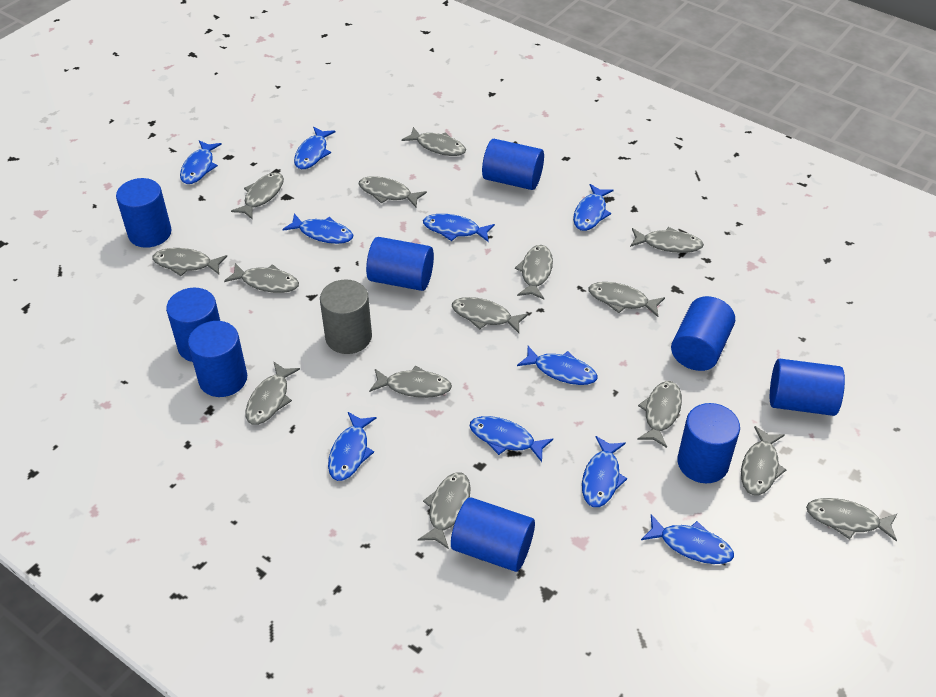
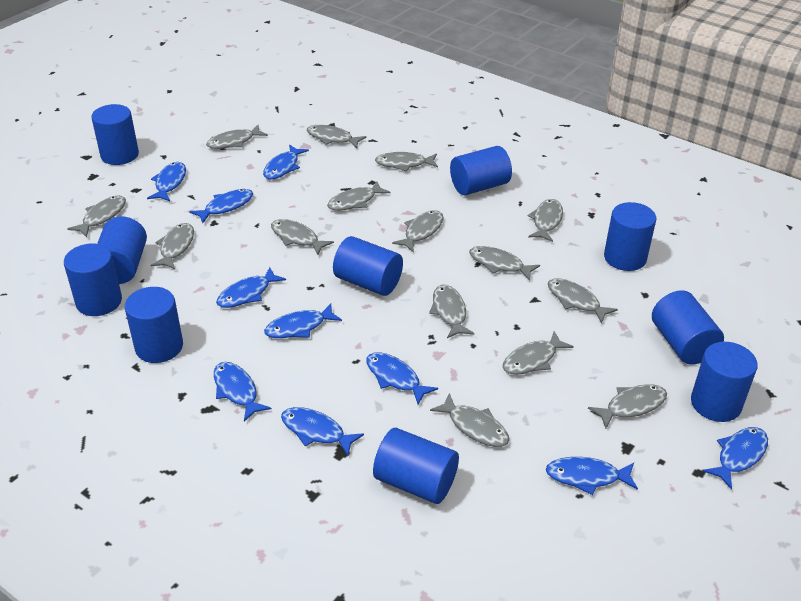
blue cylinder: [116,178,172,248] [166,288,220,362] [188,321,247,397] [366,237,434,291] [451,497,535,572] [482,139,544,190] [671,296,735,371] [678,403,740,483] [770,359,845,416] = 9 -> [64,243,122,316] [91,104,139,165] [97,217,147,284] [125,287,183,363] [333,236,403,296] [373,428,459,504] [450,146,512,195] [604,202,656,271] [652,290,724,365] [691,342,758,422] = 10
grey cylinder: [320,279,372,354] = 1 -> none = 0

